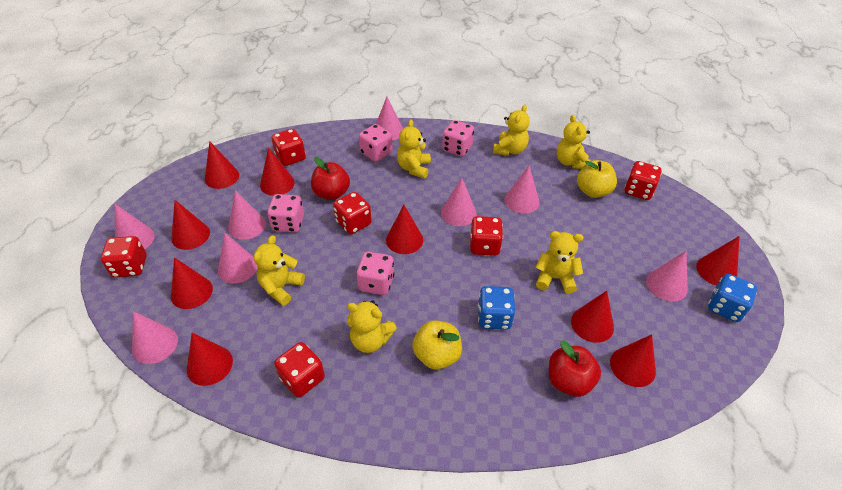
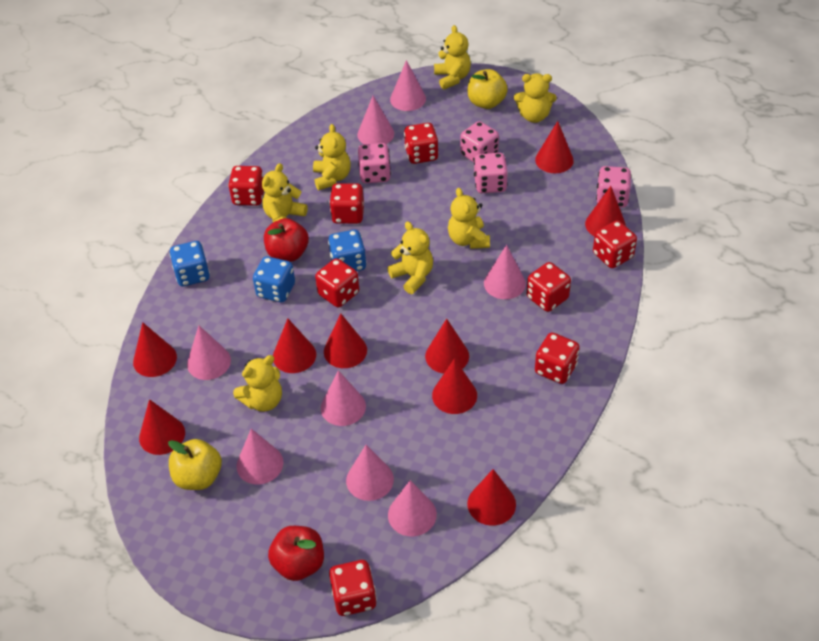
blue dice: [478,286,515,330] [708,274,757,322] = 2 -> [170,241,210,287] [253,256,295,302] [328,230,367,271] = 3
red dice: [101,236,147,277] [272,129,306,166] [274,342,325,397] [333,192,372,234] [470,216,503,256] [624,161,662,200] = 6 -> [228,166,264,206] [315,258,359,307] [329,183,364,224] [329,560,377,616] [404,123,439,164] [527,262,571,312] [535,332,580,384] [593,220,637,268] = 8
yellow teddy bear: [254,235,305,306] [347,300,397,353] [397,120,431,179] [493,105,530,156] [536,231,583,294] [557,115,591,169] = 6 -> [233,355,282,412] [262,163,308,222] [313,124,351,190] [387,221,433,294] [434,25,471,89] [448,188,490,249] [514,73,557,123] = 7

